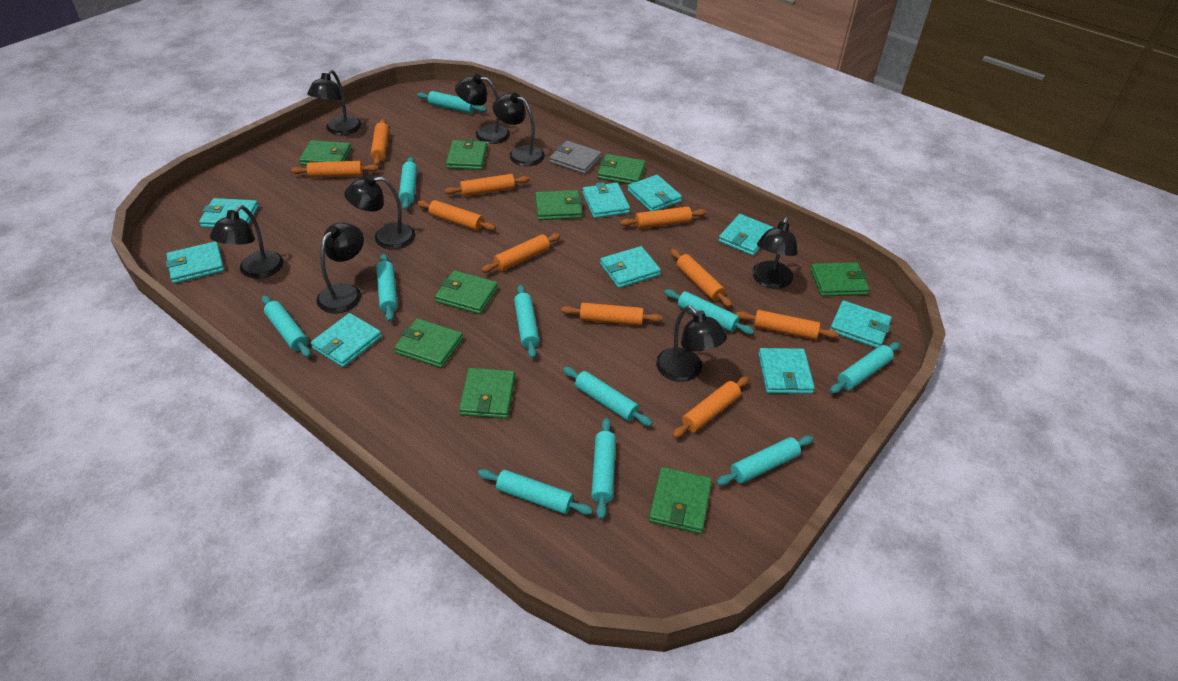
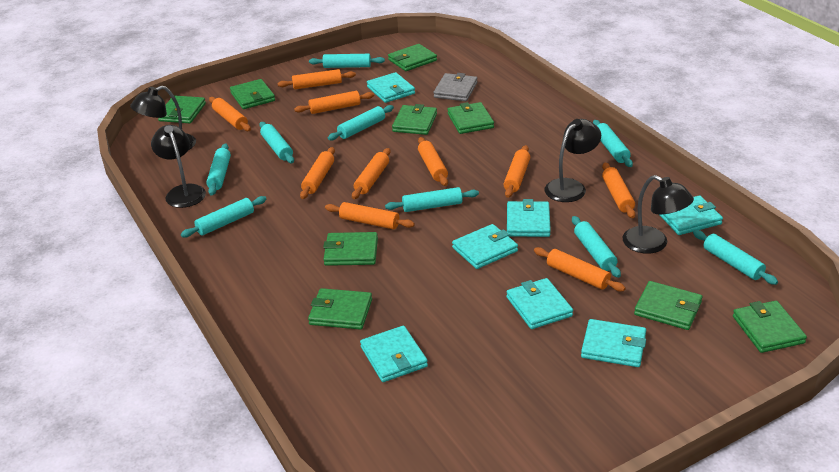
black lamp: [210,205,283,279] [307,70,361,135] [317,223,364,313] [344,175,415,249] [455,74,510,144] [492,93,545,166] [656,306,727,382] [752,217,798,289] = 8 -> [130,86,196,150] [151,125,206,208] [544,119,601,202] [622,175,694,254] = 4
turquoise rolling pin: [262,296,311,357] [376,254,398,322] [399,157,417,210] [417,91,487,114] [478,469,593,515] [514,285,540,359] [563,367,652,426] [591,418,616,520] [664,289,754,334] [716,435,814,486] [830,342,900,394] = 11 -> [181,196,266,238] [206,144,231,196] [259,122,294,163] [309,54,385,68] [328,105,394,140] [385,187,479,212] [572,216,621,278] [593,120,633,167] [693,230,778,285] = 9
turquoise wallet: [166,241,224,284] [199,198,259,228] [311,313,382,367] [583,182,630,218] [600,246,661,288] [628,175,682,211] [718,214,774,256] [758,348,815,394] [830,300,892,348] = 9 -> [360,326,428,382] [367,72,415,103] [452,224,518,269] [506,278,573,329] [507,199,551,237] [581,319,646,367] [659,195,723,235] = 7

